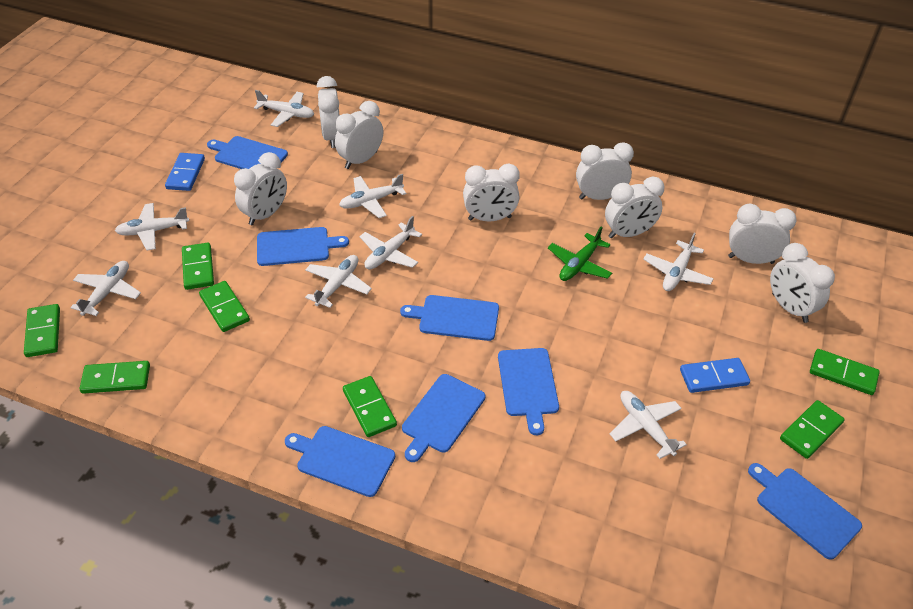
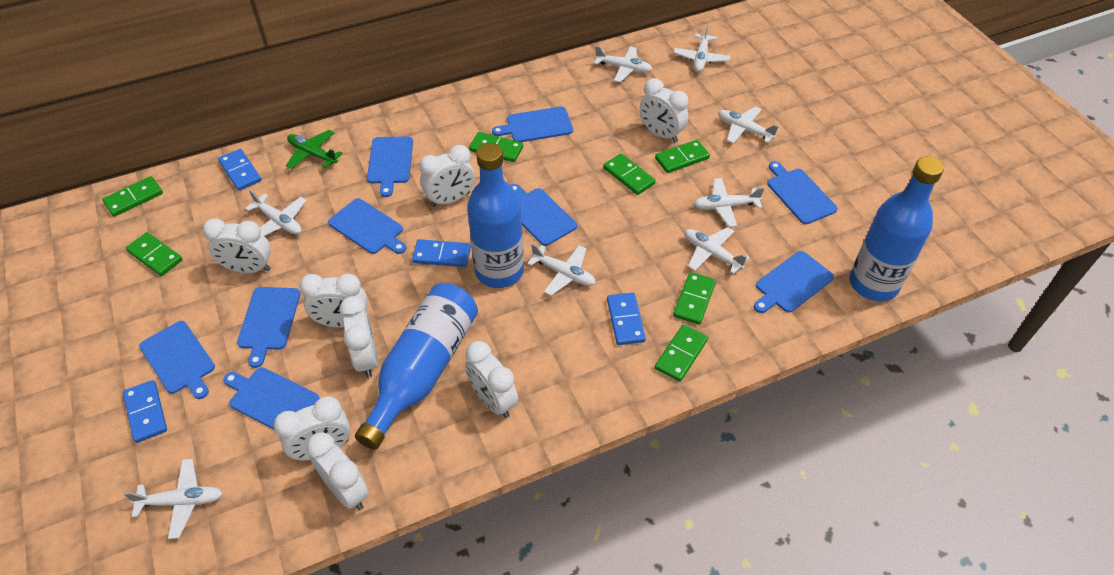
blue bottle: none = 0 -> [355,283,478,450] [467,143,524,288] [850,156,944,301] = 3
blue cutting board: [207,136,288,169] [257,227,349,266] [285,426,395,497] [400,295,499,341] [402,374,485,462] [498,348,559,435] [748,463,862,560] = 7 -> [139,321,215,399] [223,367,320,430] [237,287,300,368] [328,198,406,254] [367,137,413,197] [492,106,573,142] [511,184,577,246] [754,251,834,313] [767,161,838,224] = 9
blue domino: [165,153,205,191] [680,358,750,393] = 2 -> [123,380,167,443] [218,149,262,191] [412,239,471,267] [607,293,646,345] = 4

